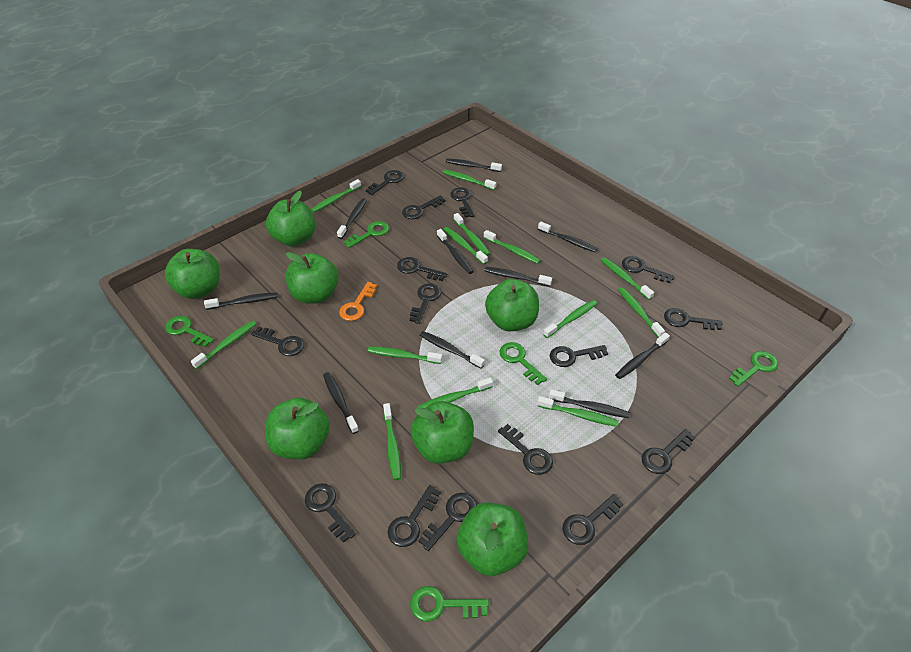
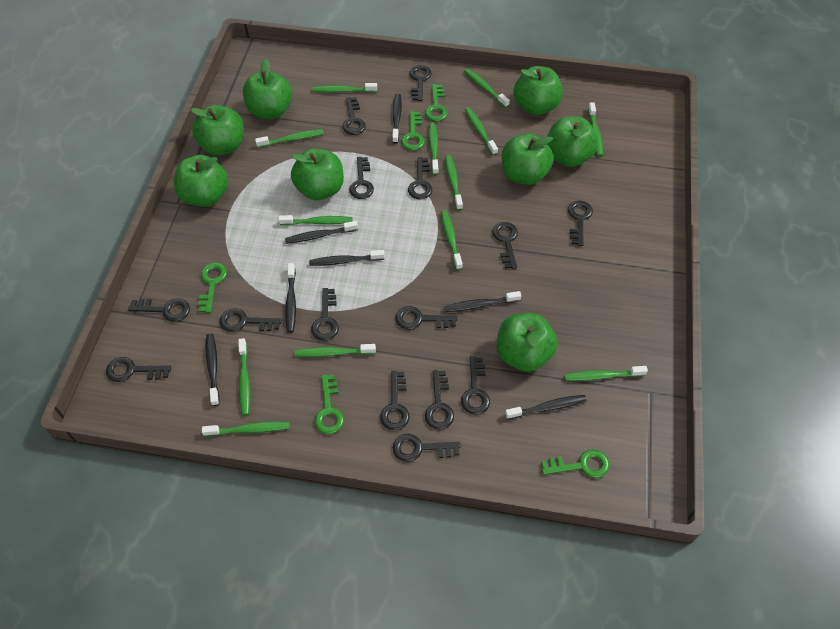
black toothbrush: [204,292,278,310] [323,372,359,434] [337,198,367,239] [420,331,485,369] [437,229,474,274] [446,159,502,172] [485,267,552,286] [538,222,598,252] [549,390,630,418] [615,332,670,379] = 10 -> [206,333,220,406] [285,221,358,244] [285,263,296,333] [309,250,385,266] [392,94,402,144] [444,291,521,312] [505,395,587,420] = 7
green apple: [165,249,219,299] [265,398,330,460] [266,191,315,247] [285,252,339,304] [411,401,474,464] [456,503,528,576] [485,279,539,331] = 7 -> [174,155,229,207] [190,105,244,156] [243,59,292,119] [291,148,344,200] [497,313,557,372] [502,133,554,185] [514,66,563,115] [547,116,598,167] = 8
orange key: [339,282,377,321] = 1 -> none = 0

